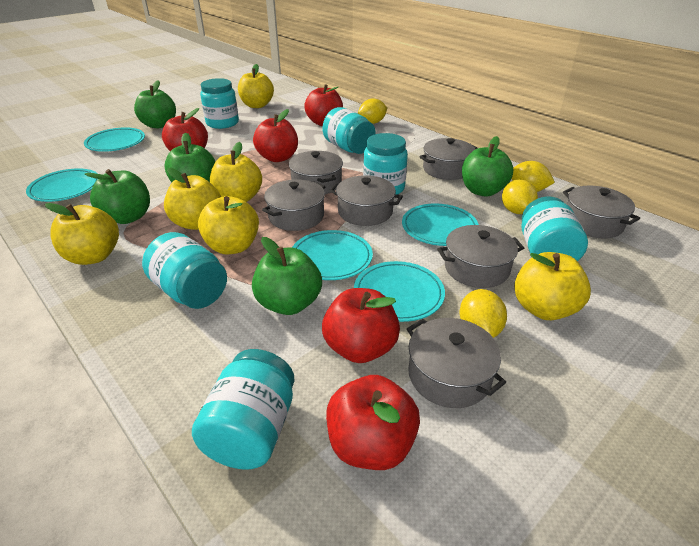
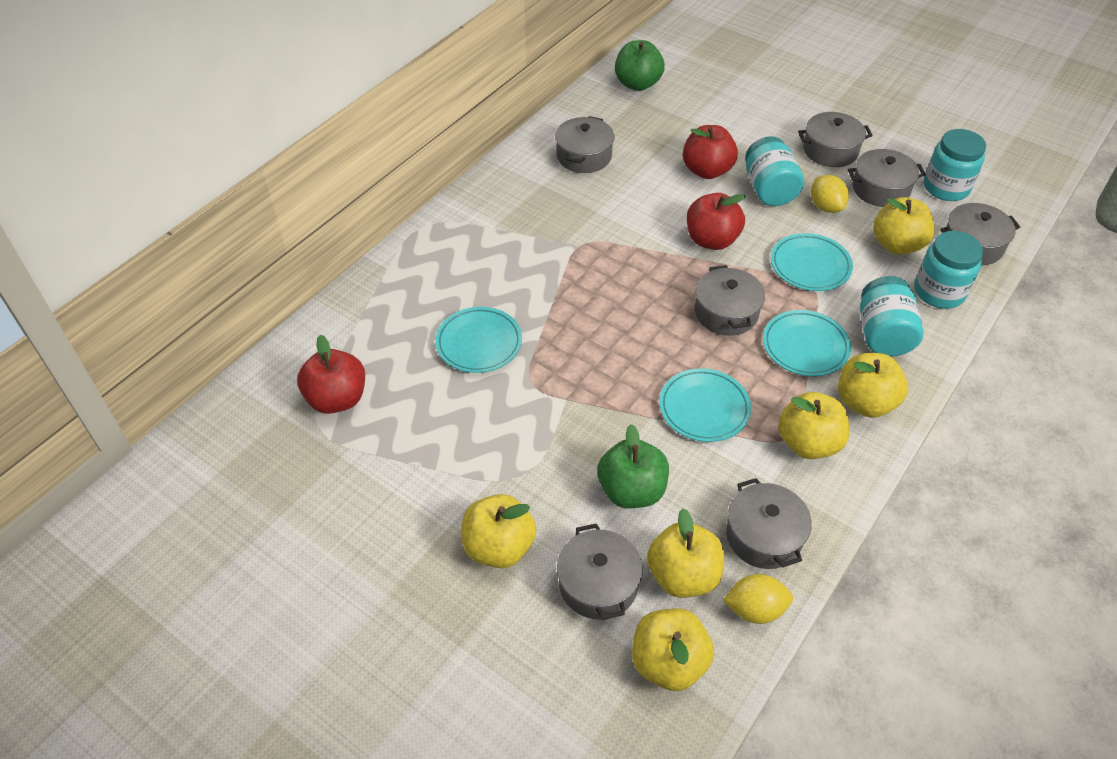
green apple: [85,169,150,224] [134,80,176,128] [164,133,215,182] [252,237,322,315] [462,136,513,197] = 5 -> [597,424,669,508] [615,40,665,91] = 2
red apple: [162,108,208,151] [253,109,298,162] [304,84,343,126] [322,288,400,363] [326,375,420,470] = 5 -> [297,335,365,414] [683,125,738,179] [687,193,746,250] = 3
turquoise jar: [142,232,227,309] [192,349,295,470] [200,78,239,129] [322,107,376,154] [363,133,408,194] [522,196,588,261] = 6 -> [745,136,804,206] [860,276,924,356] [914,231,983,309] [924,129,986,201] = 4
turquoise plate: [26,168,98,202] [84,127,145,152] [292,230,373,280] [354,261,445,322] [402,203,479,246] = 5 -> [435,307,522,373] [659,368,751,442] [763,310,851,376] [771,233,853,291] = 4
yellow lemon: [358,98,387,124] [459,289,507,338] [502,179,538,214] [512,161,555,192] = 4 -> [723,574,793,624] [811,175,849,213] = 2

